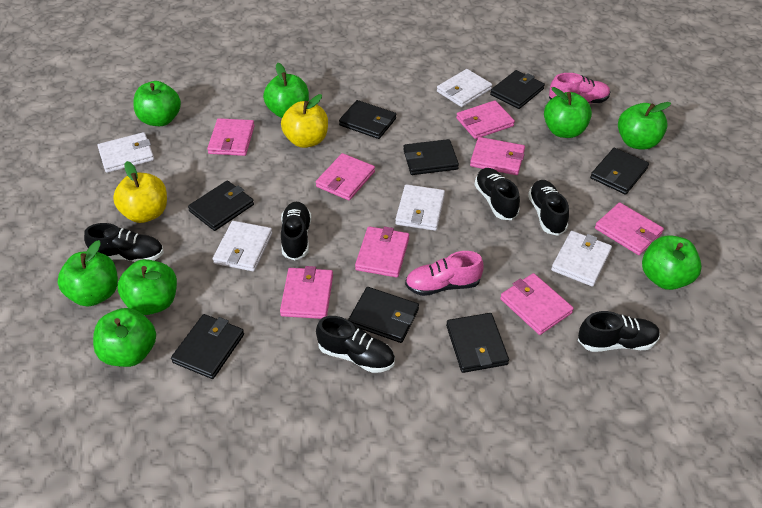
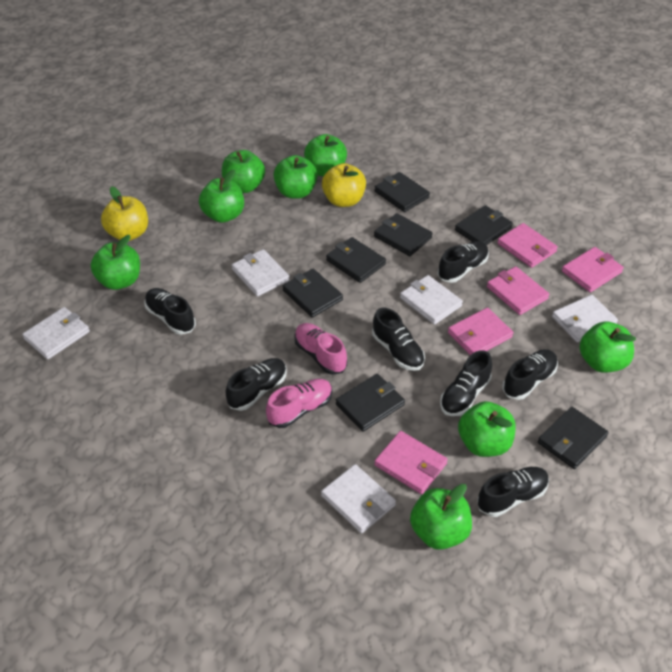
black shoe: [84,223,164,262] [281,202,311,260] [316,316,395,373] [474,168,520,220] [528,180,569,236] [578,311,660,352] = 6 -> [144,288,196,335] [225,358,286,411] [372,308,425,371] [438,241,489,283] [440,350,492,416] [477,467,549,517] [502,349,558,400] = 7
black wallet: [171,314,244,379] [188,181,254,231] [339,100,396,139] [348,287,419,343] [403,139,459,175] [446,313,509,373] [490,70,545,109] [590,148,649,195] = 8 -> [282,269,343,317] [326,237,386,283] [336,374,405,432] [374,172,430,212] [374,213,433,256] [455,205,513,245] [538,407,609,469] = 7
pink wallet: [207,118,255,156] [280,266,333,319] [316,153,375,200] [355,226,409,277] [456,100,515,139] [470,137,525,175] [500,273,574,335] [595,202,664,255] = 8 -> [374,431,448,494] [448,308,514,355] [487,266,549,315] [497,223,558,268] [562,247,624,292] = 5

